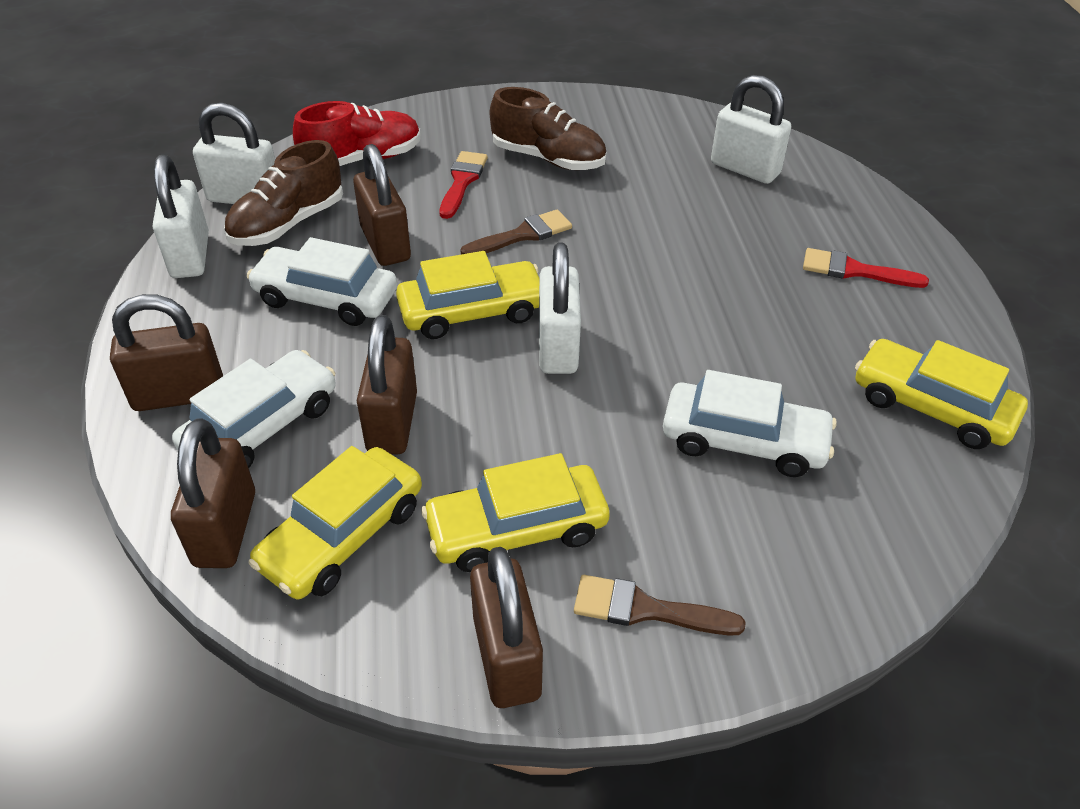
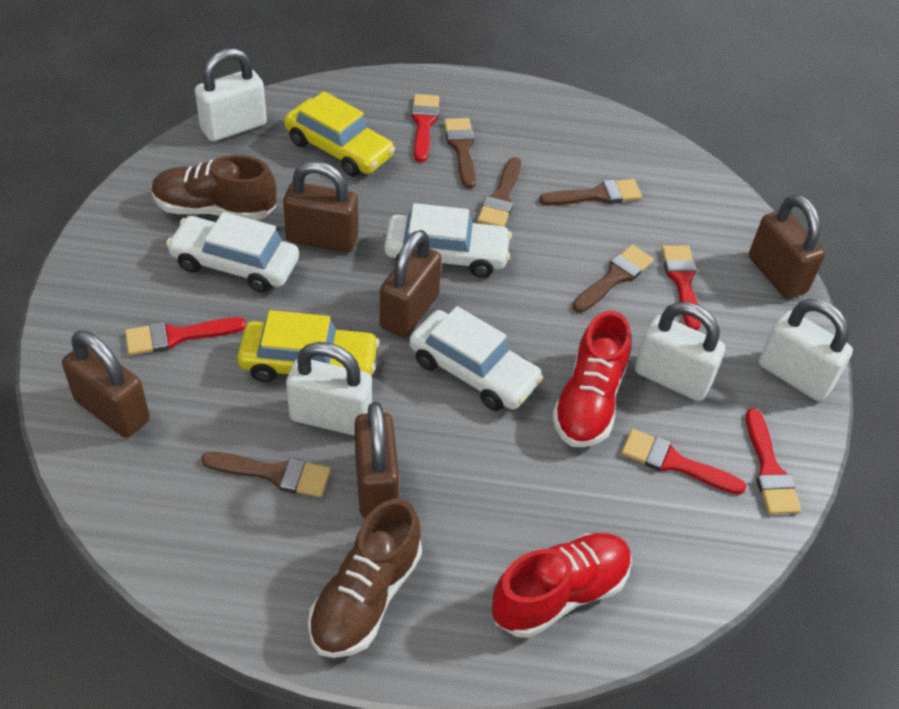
brown brush: [461,209,572,254] [574,575,746,636] = 2 -> [201,452,331,497] [444,118,476,189] [477,157,521,227] [539,179,642,205] [572,245,654,313] = 5
red brush: [439,151,488,219] [803,248,929,288] = 2 -> [125,317,246,355] [411,94,439,162] [621,429,746,495] [661,245,701,330] [746,408,801,515] = 5
red shoe: [293,101,421,166] = 1 -> [492,533,632,638] [552,311,631,447] = 2
yellow car: [248,446,422,599] [396,251,539,339] [421,453,610,572] [855,339,1028,449] = 4 -> [237,310,379,382] [284,91,395,177] = 2

